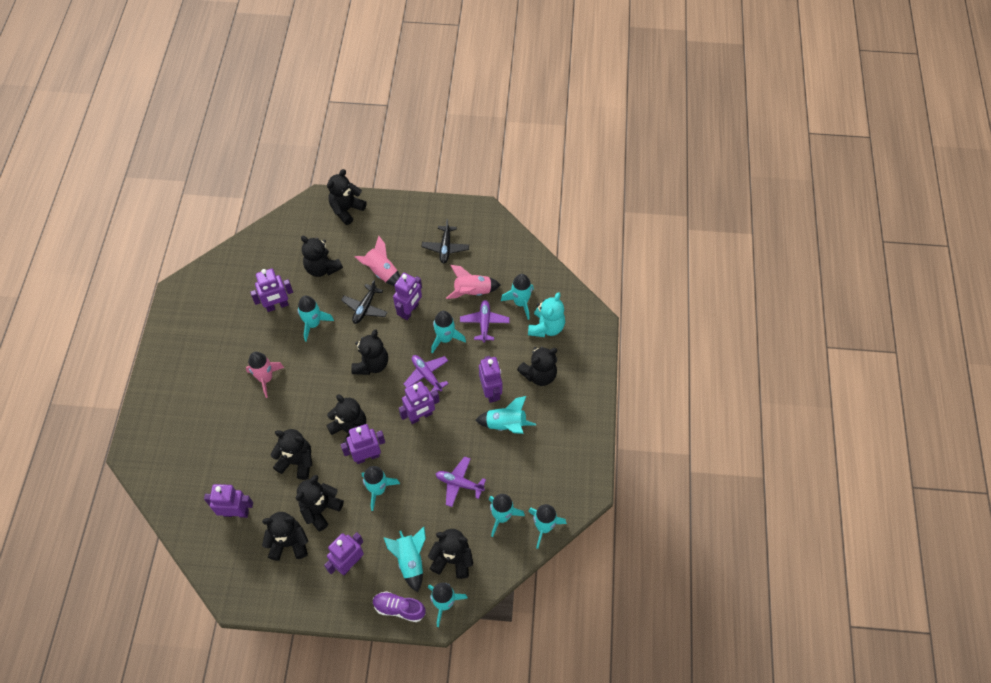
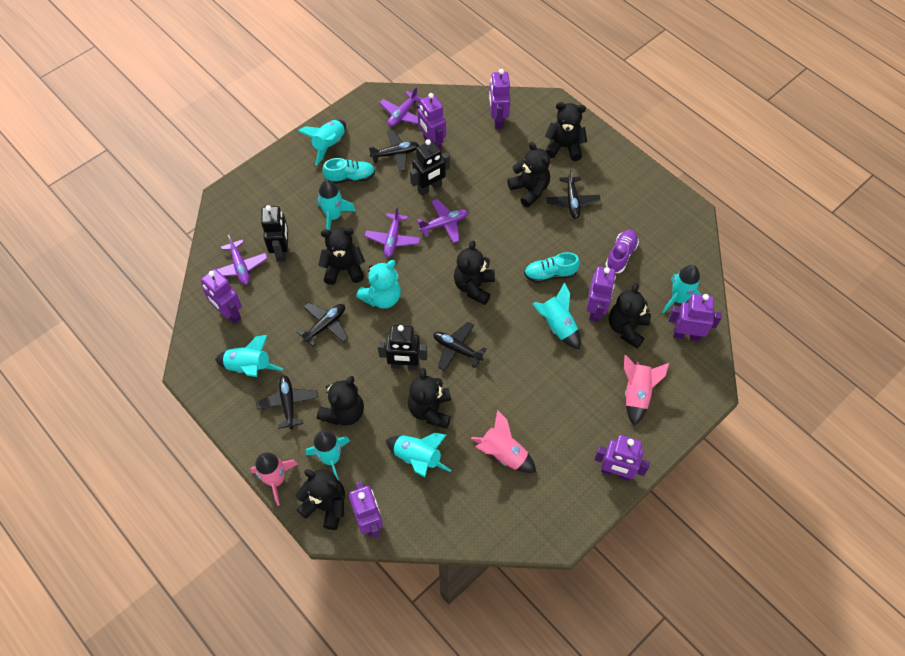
black plane: [341,280,388,324] [422,219,469,263] = 2 -> [256,375,318,429] [297,302,348,347] [369,130,419,172] [433,322,487,371] [546,168,600,219] = 5
black robot: none = 0 -> [261,205,288,262] [378,325,428,370] [410,139,450,196] = 3
black teddy bear: [262,512,308,561] [271,429,312,480] [296,475,344,531] [301,236,343,277] [326,394,366,450] [327,169,367,225] [351,329,388,375] [428,529,473,579] [517,347,557,386] = 9 -> [296,469,345,530] [317,376,364,426] [318,227,365,285] [408,368,451,429] [454,240,495,305] [507,142,550,208] [545,102,587,161] [609,283,651,349] = 8
purple plane: [404,355,449,393] [436,457,486,507] [460,300,510,343] = 3 -> [217,235,268,285] [365,206,420,258] [380,86,422,127] [417,199,468,243] = 4
turquoise rocket: [298,296,334,342] [362,466,400,511] [384,527,426,593] [428,583,468,627] [431,311,466,354] [476,396,536,434] [489,494,525,537] [501,274,534,320] [528,504,567,549] = 9 -> [215,335,283,377] [298,120,346,165] [306,430,350,480] [317,180,356,230] [386,433,451,477] [532,282,581,350] [662,265,701,314] = 7
turquoise shoe: none = 0 -> [322,158,375,184] [524,252,580,283] = 2

